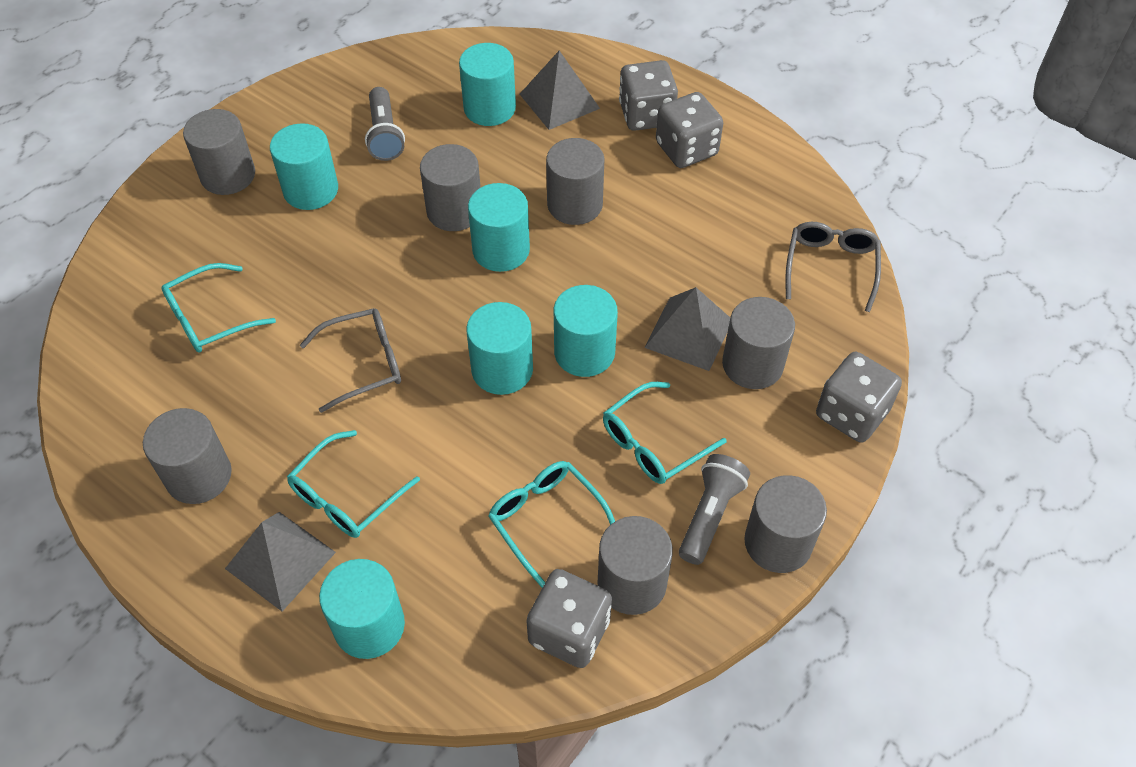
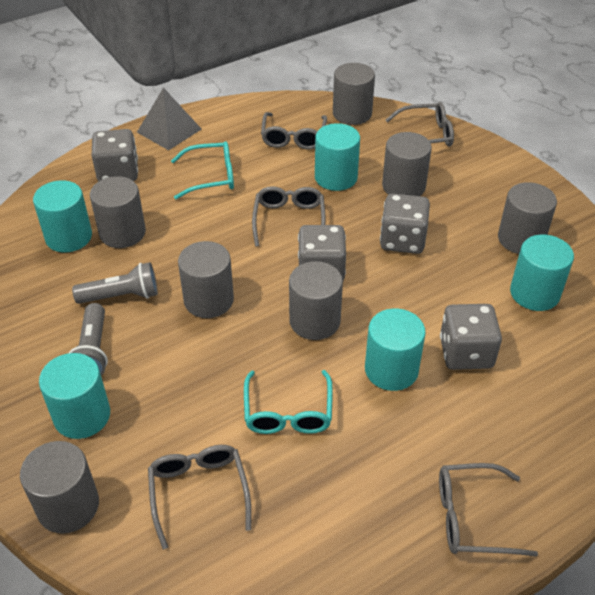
grey glasses: [300,308,401,413] [786,222,881,312] = 2 -> [148,445,251,550] [252,186,326,247] [261,112,327,150] [386,102,454,147] [439,463,538,557] = 5
grey pyramid: [225,512,336,611] [520,51,600,130] [644,287,730,371] = 3 -> [137,87,201,150] = 1
turquoise cylinder: [270,123,338,210] [319,559,405,659] [459,43,516,126] [466,302,533,395] [468,183,530,272] [553,285,618,377] = 6 -> [33,180,92,253] [39,353,110,439] [315,123,360,191] [365,308,426,391] [510,235,574,311] = 5
turquoise glasses: [161,263,276,353] [287,430,420,538] [488,461,615,588] [603,382,727,484] = 4 -> [171,141,234,199] [244,370,333,434] = 2

